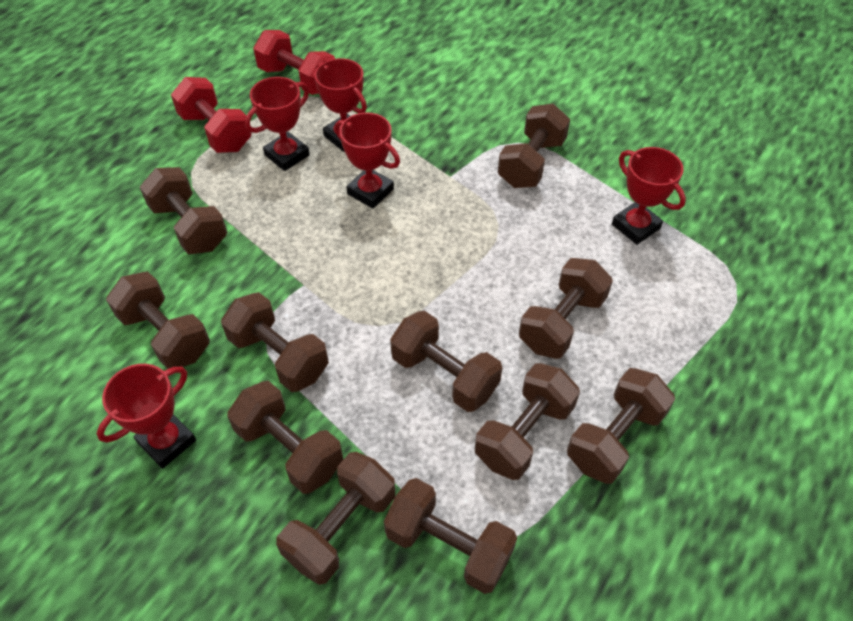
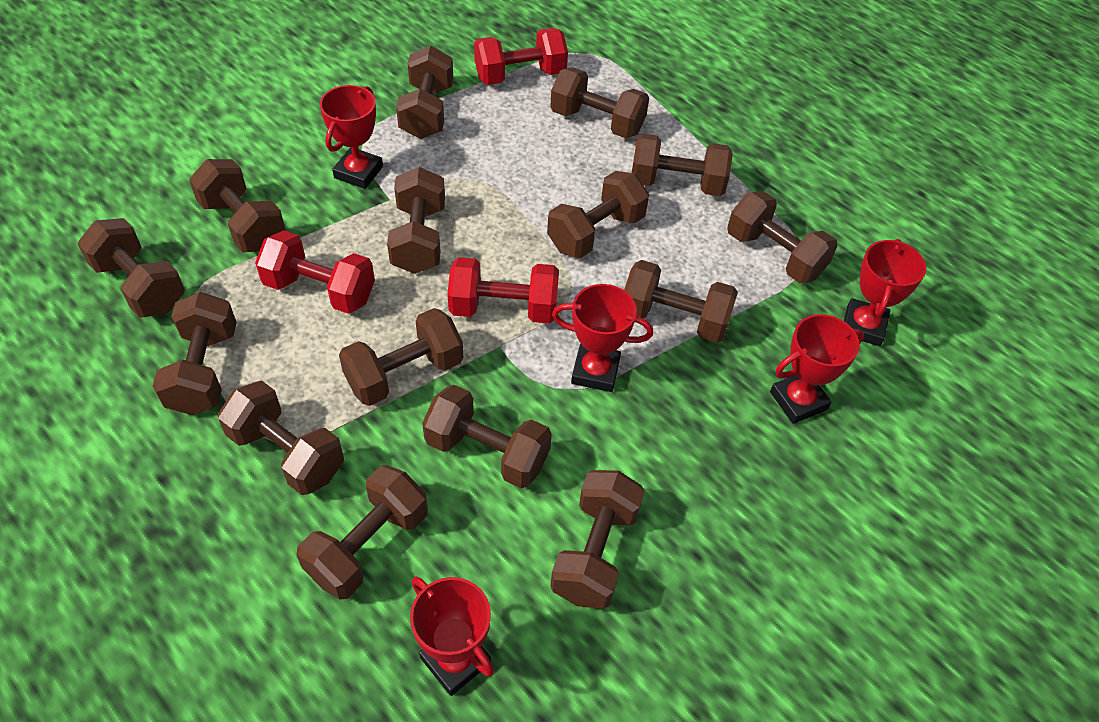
brown dumbbell: [106,271,210,369] [140,167,227,254] [221,292,329,392] [227,381,343,494] [276,452,395,585] [384,478,517,594] [390,311,502,412] [475,363,580,480] [498,104,570,188] [519,258,613,359] [567,368,675,484] = 11 -> [77,218,185,318] [153,292,237,415] [189,159,285,252] [218,381,344,495] [297,465,428,599] [339,308,463,406] [387,167,445,274] [396,46,453,139] [422,385,552,488] [547,171,649,258] [550,67,649,139] [550,470,645,609] [624,260,738,343] [632,133,733,196] [727,191,838,283] = 15
red dumbbell: [171,77,252,153] [253,30,335,95] = 2 -> [255,230,375,314] [448,257,559,323] [474,28,568,85] = 3

